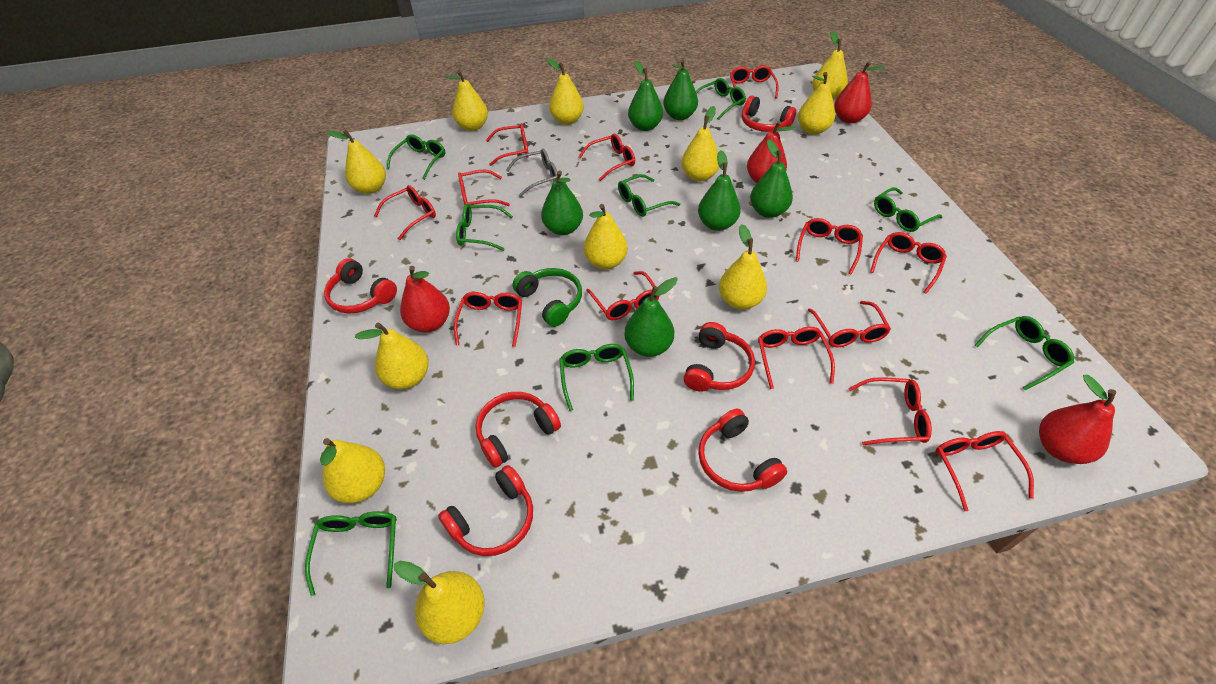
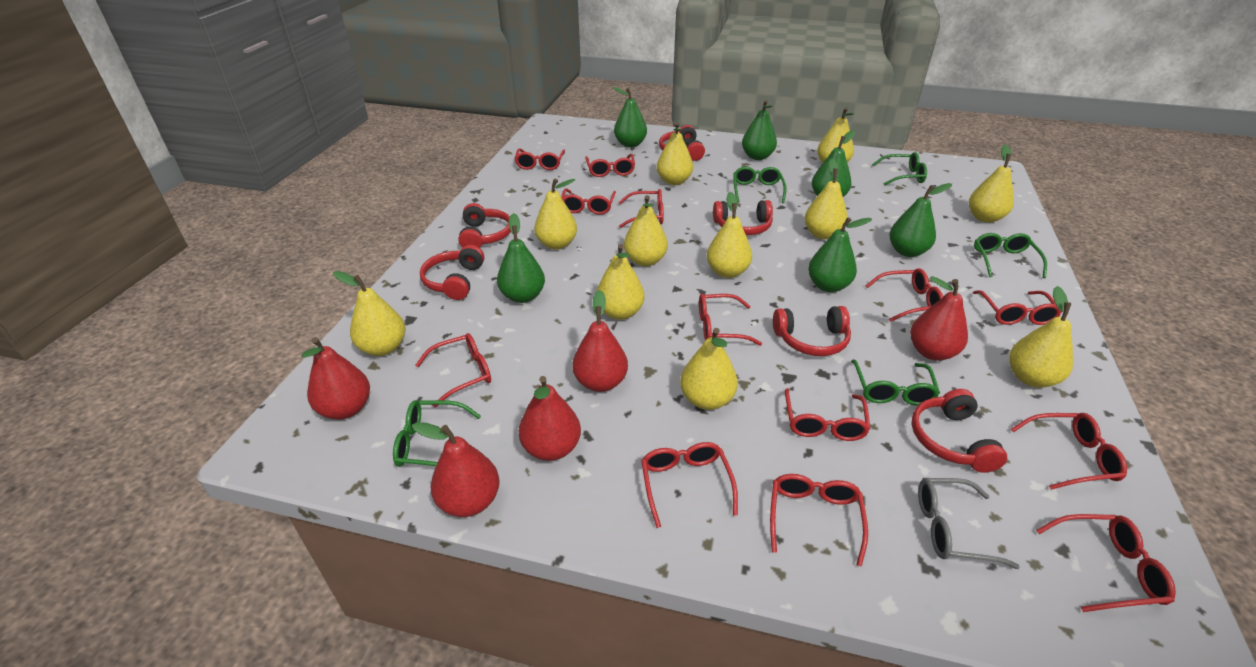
green glasses: [305,511,397,596] [387,134,445,180] [456,204,513,251] [559,344,634,411] [618,174,680,217] [696,78,746,120] [874,187,943,232] [975,316,1074,390] = 8 -> [393,400,481,467] [733,167,786,203] [851,359,940,406] [872,152,927,186] [974,233,1047,278] = 5
green headphones: [513,268,582,327] = 1 -> none = 0
red pear: [400,266,450,332] [747,121,796,183] [834,61,885,124] [1039,375,1116,464] = 4 -> [301,337,370,420] [412,422,500,517] [519,376,581,461] [572,290,628,392] [910,276,968,361] = 5

